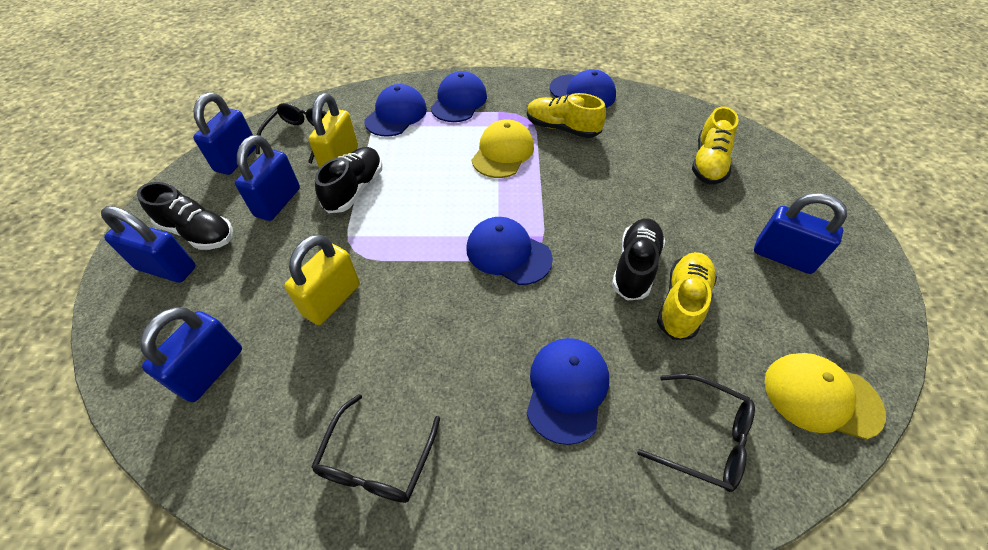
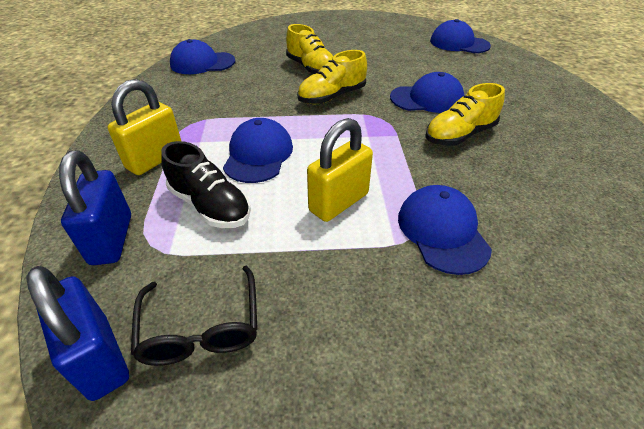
black glasses: [256,103,327,164] [311,394,440,503] [637,374,755,492] = 3 -> [131,266,258,366] = 1
black shoe: [137,182,233,250] [315,147,383,213] [612,218,665,301] = 3 -> [161,141,251,228] = 1
blue padlock: [101,206,196,283] [140,307,242,402] [193,93,256,175] [235,135,300,221] [754,193,847,274] = 5 -> [26,266,129,401] [59,150,131,265] = 2
yellow cap: [472,120,534,178] [765,353,886,440] = 2 -> none = 0

